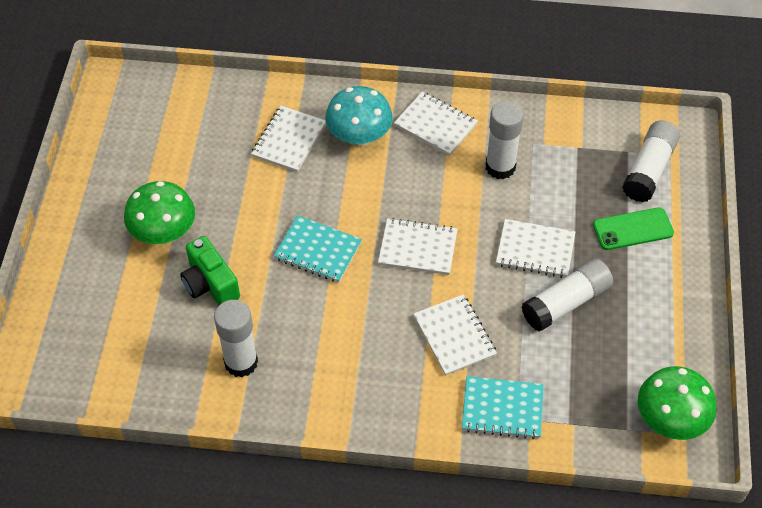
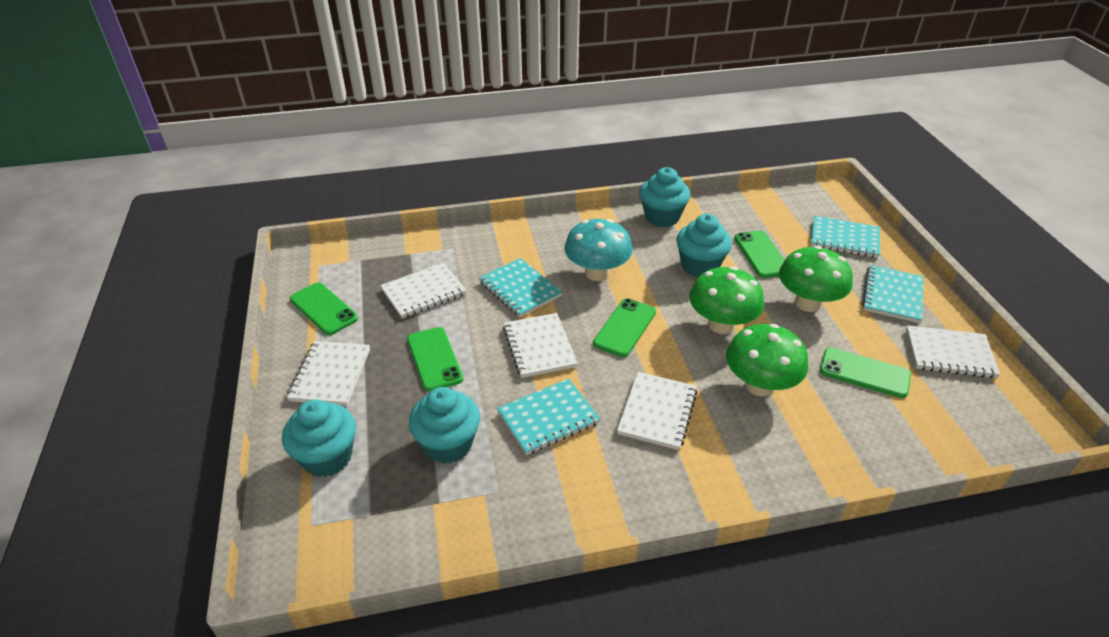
green camera: [180,236,240,305] = 1 -> none = 0
green mushroom: [124,181,195,244] [638,366,716,440] = 2 -> [689,266,764,334] [726,324,808,397] [779,246,853,312] = 3
green phone: [593,207,674,250] = 1 -> [290,283,358,335] [407,327,463,392] [593,298,656,357] [734,230,785,278] [820,347,911,398] = 5
turquoise cupcake: none = 0 -> [282,399,356,477] [409,387,480,464] [640,167,690,227] [676,214,732,277] = 4
turquoise notebook: [274,215,362,283] [462,376,544,439] = 2 -> [479,258,562,317] [497,378,600,455] [811,216,880,258] [862,265,924,323] = 4
white glue stick: [214,300,258,377] [486,101,524,179] [522,259,613,332] [622,120,680,202] = 4 -> none = 0

